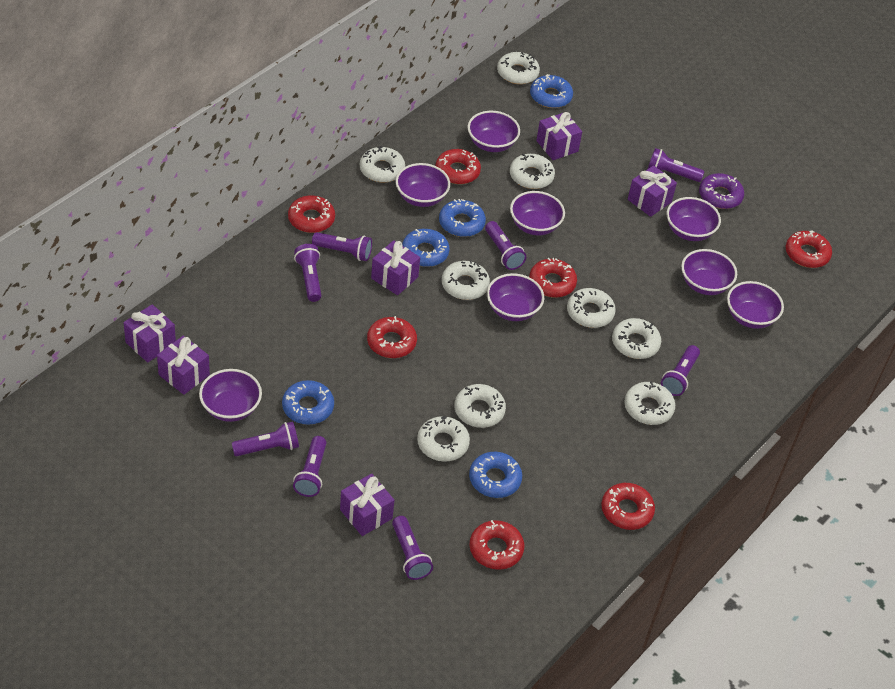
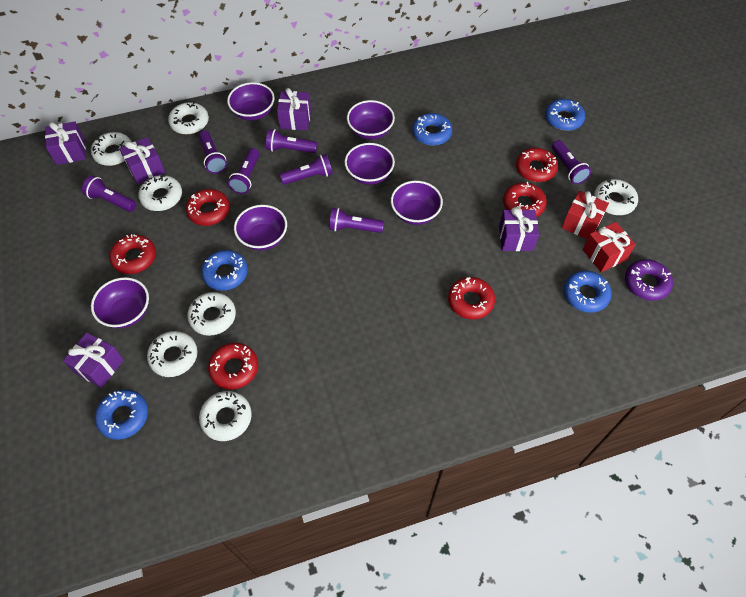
purple bowl: [199,369,262,422] [396,163,450,207] [468,111,520,152] [487,273,544,321] [510,191,565,235] [667,197,721,241] [681,249,737,295] [727,281,784,329] = 8 -> [91,277,149,328] [227,82,275,121] [234,205,287,251] [344,143,395,185] [347,100,395,140] [391,181,443,225] = 6
purple flashlight: [232,421,299,456] [293,436,326,497] [294,244,321,302] [312,232,372,261] [392,516,433,580] [485,221,526,270] [648,148,704,182] [661,345,700,396] = 8 -> [82,176,136,212] [199,131,227,174] [228,148,259,194] [266,129,317,153] [280,154,333,185] [329,208,384,233] [552,140,591,184] = 7
purple gift: [123,304,176,362] [157,336,210,395] [340,474,394,536] [371,240,420,295] [536,112,582,160] [628,165,677,217] = 6 -> [45,121,86,165] [63,332,124,388] [119,137,165,184] [277,88,311,130] [499,207,539,251] = 5
red donut: [288,195,335,233] [367,316,417,358] [436,149,481,184] [469,520,524,570] [529,258,577,298] [601,483,655,530] [786,230,832,268] = 7 -> [109,234,156,274] [186,189,230,226] [208,343,258,390] [448,277,495,319] [503,182,547,217] [516,148,558,182] = 6
red gift: none = 0 -> [561,191,609,239] [582,222,636,272] = 2
white donut: [360,146,405,182] [417,416,470,462] [442,260,490,300] [454,384,506,428] [497,52,540,84] [510,154,555,189] [567,288,616,328] [612,318,661,359] [624,381,675,425] = 9 -> [91,132,132,166] [138,175,182,211] [147,331,197,377] [168,102,209,134] [187,292,236,336] [199,391,252,441] [594,179,638,215] = 7

